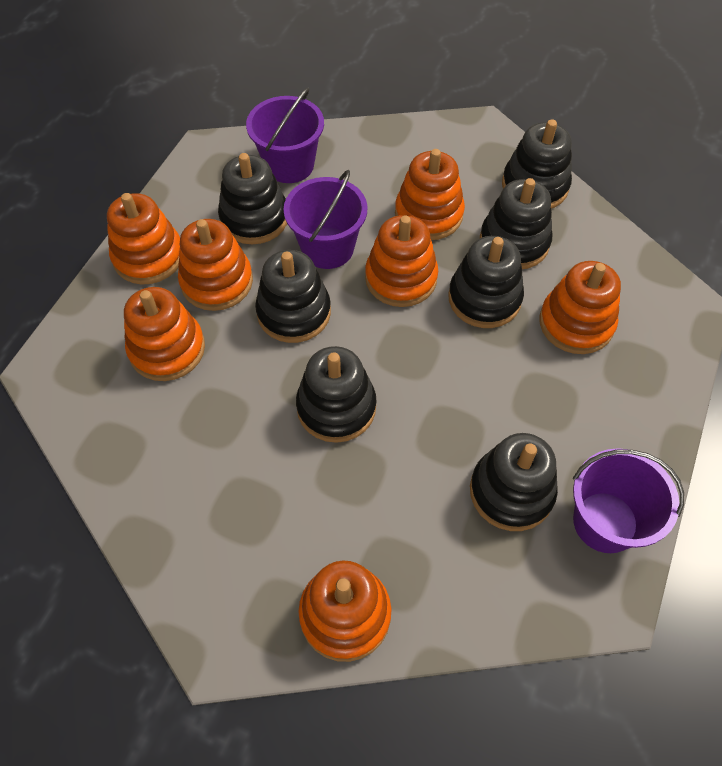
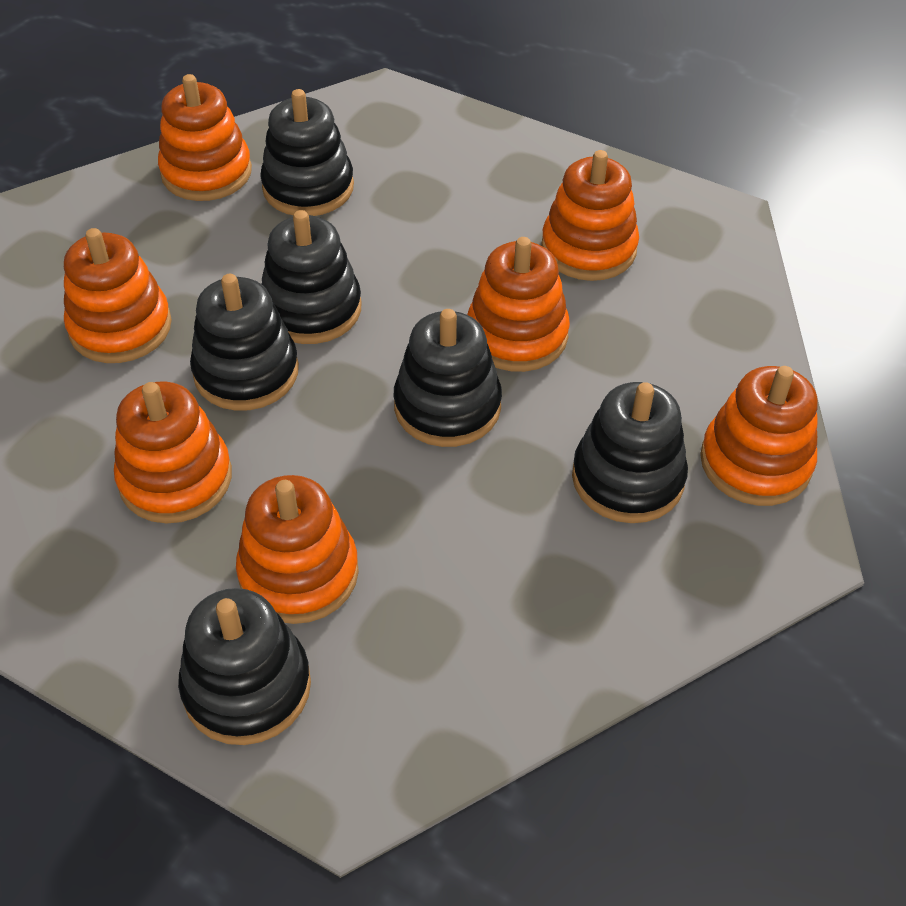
black stacking toy: [218,153,287,244] [255,250,331,343] [296,346,377,443] [448,236,524,328] [470,433,558,531] [480,178,552,269] [502,119,572,209] = 7 -> [178,588,311,745] [190,274,299,411] [260,89,354,216] [262,210,361,344] [394,309,502,447] [572,382,688,523] = 6
purple bucket: [246,88,324,183] [284,170,367,269] [573,448,684,553] = 3 -> none = 0

